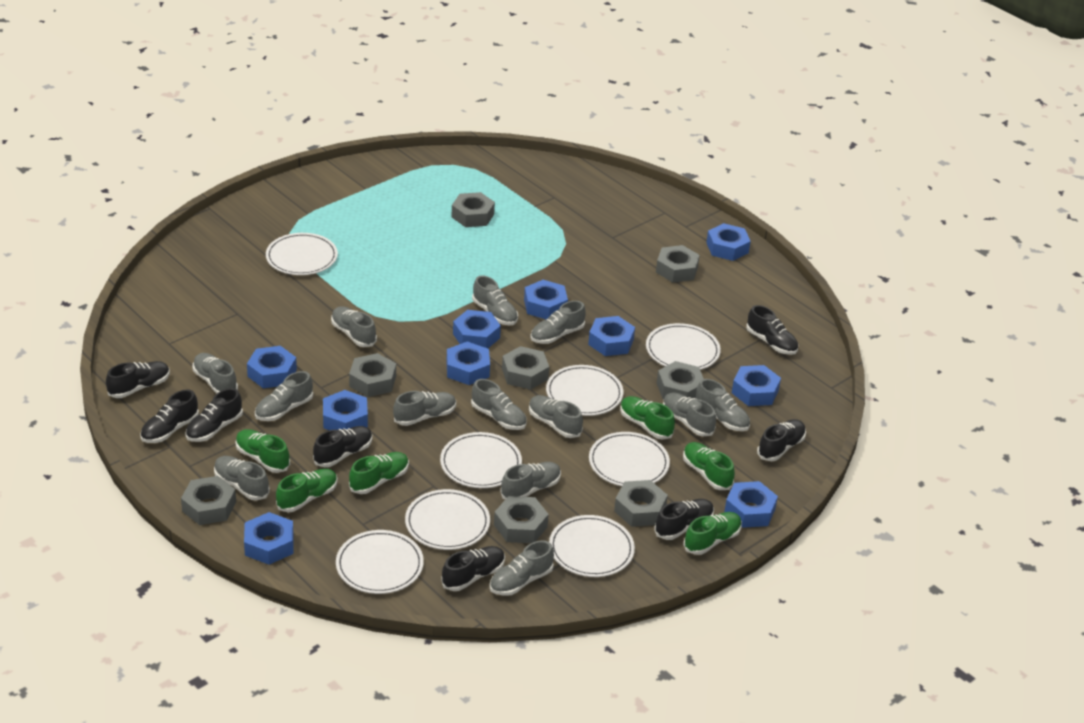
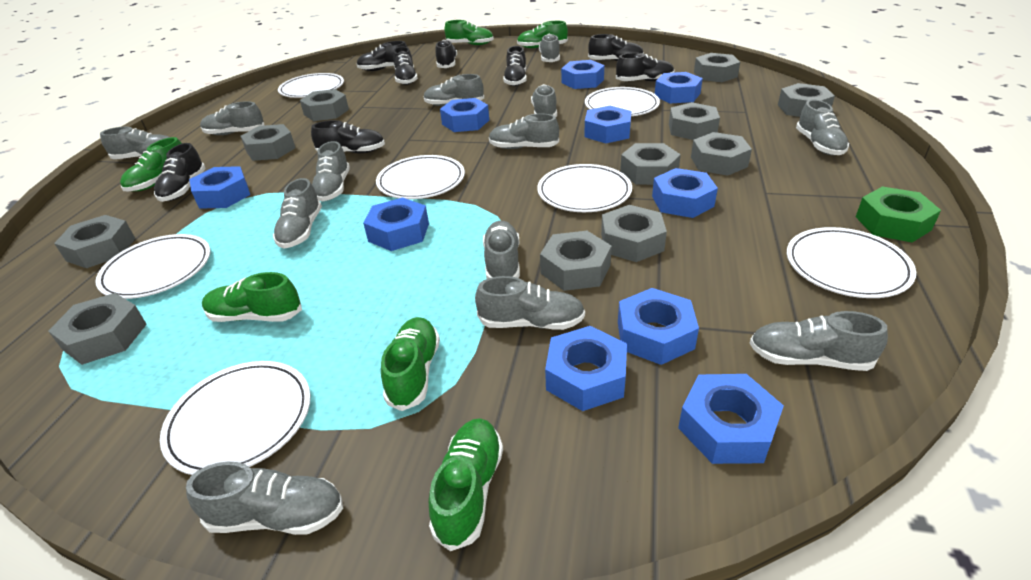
green nut: none = 0 -> [856,186,941,243] = 1
grey nut: [181,476,236,525] [349,353,396,397] [452,192,495,227] [494,496,549,543] [502,346,549,390] [614,480,668,527] [656,245,700,283] [657,361,704,399] = 8 -> [48,293,147,365] [54,215,135,268] [241,124,295,161] [300,89,349,121] [540,231,612,291] [601,205,667,262] [620,143,681,185] [669,102,720,140] [691,132,752,176] [694,53,740,82] [778,83,835,117] = 11
white plate: [266,233,338,275] [336,530,424,594] [405,489,490,550] [440,432,522,488] [546,365,623,416] [549,515,635,577] [589,432,670,486] [646,323,721,370] = 8 -> [95,234,211,299] [160,361,311,475] [278,73,344,98] [376,155,465,199] [537,164,632,212] [585,87,660,116] [787,227,916,298] = 7

